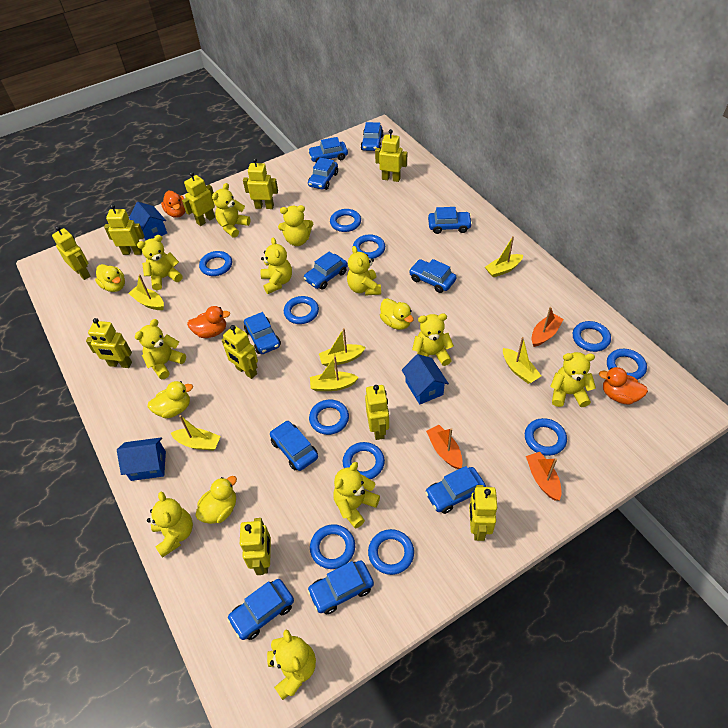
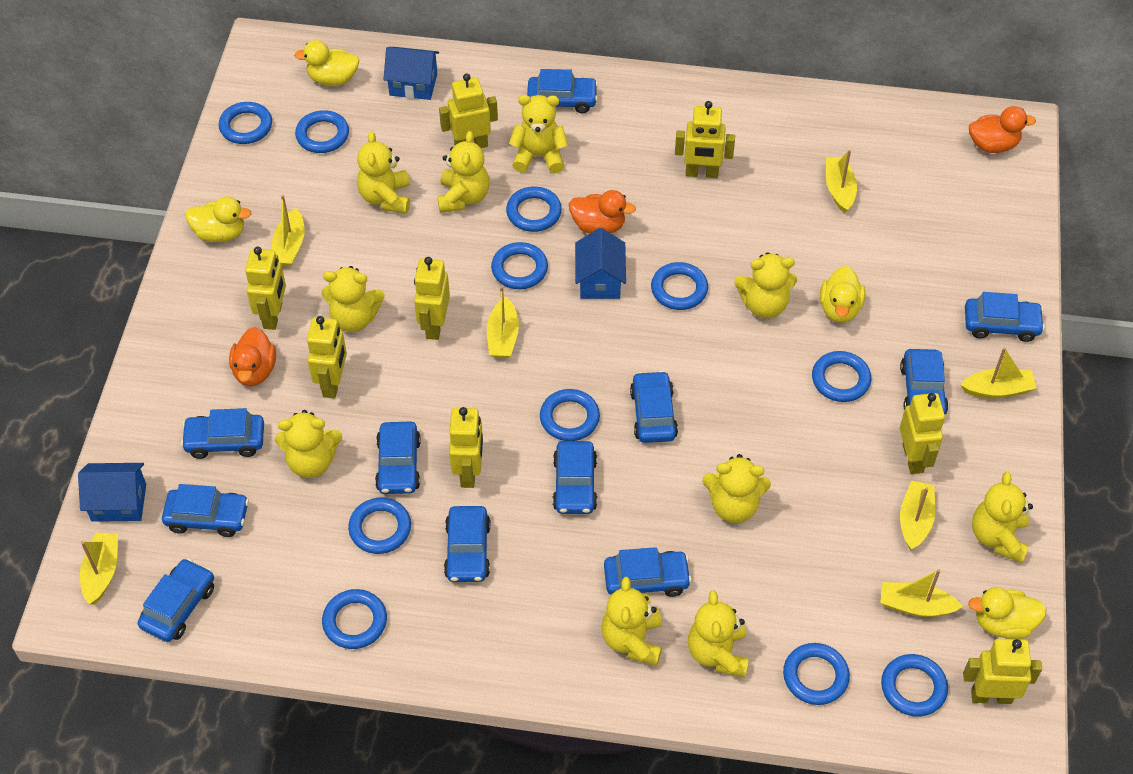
orange boat: [426,425,463,469] [526,452,562,501] [532,307,564,347] = 3 -> none = 0
yellow boat: [128,274,164,310] [171,415,221,451] [310,356,359,391] [319,328,366,366] [485,236,523,277] [503,337,541,384] = 6 -> [80,532,118,605] [272,195,305,267] [487,286,519,358] [826,150,857,213] [880,569,963,617] [900,480,935,550] [960,348,1037,398] = 7
yellow robot: [52,226,90,280] [86,318,132,368] [104,204,144,255] [182,172,215,226] [222,325,258,379] [240,518,271,575] [243,158,278,209] [365,385,389,440] [375,129,407,182] [469,485,497,541] = 10 -> [245,247,286,330] [307,316,347,398] [414,257,450,340] [439,73,498,148] [449,407,483,488] [675,101,735,178] [900,393,945,474] [963,639,1042,704] = 8
yellow teddy bear: [135,319,186,379] [137,235,183,290] [147,491,193,558] [212,183,251,238] [260,238,292,294] [267,629,316,700] [278,205,313,246] [333,462,380,529] [347,246,381,296] [412,314,454,366] [550,352,596,407] = 11 -> [275,410,342,478] [321,266,384,332] [357,131,410,214] [438,131,489,213] [509,95,568,174] [601,577,662,666] [688,590,749,677] [702,454,771,523] [734,252,797,318] [972,472,1033,563] = 10

